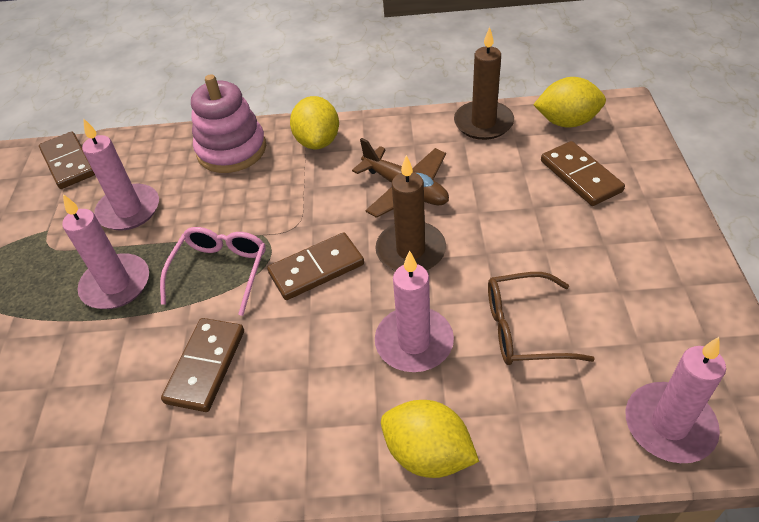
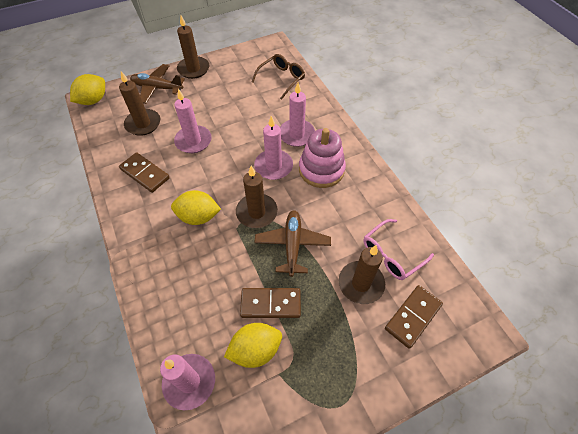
brown candle: [375,155,446,271] [454,27,514,140] = 2 -> [119,71,160,136] [177,16,209,79] [236,166,278,228] [339,245,385,304] = 4
brown domino: [39,131,95,189] [161,318,244,412] [267,232,364,300] [541,141,625,206] = 4 -> [119,152,170,193] [240,288,301,318] [385,285,443,349] = 3
brown plane: [352,138,449,218] = 1 -> [130,64,185,104] [254,210,331,277] = 2

